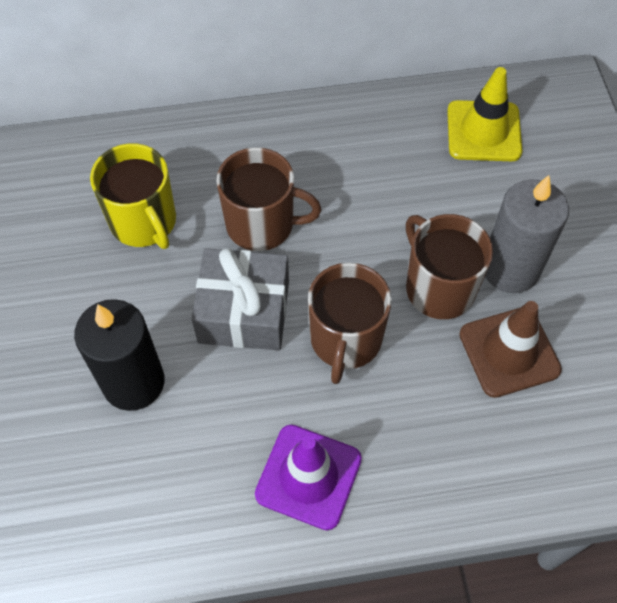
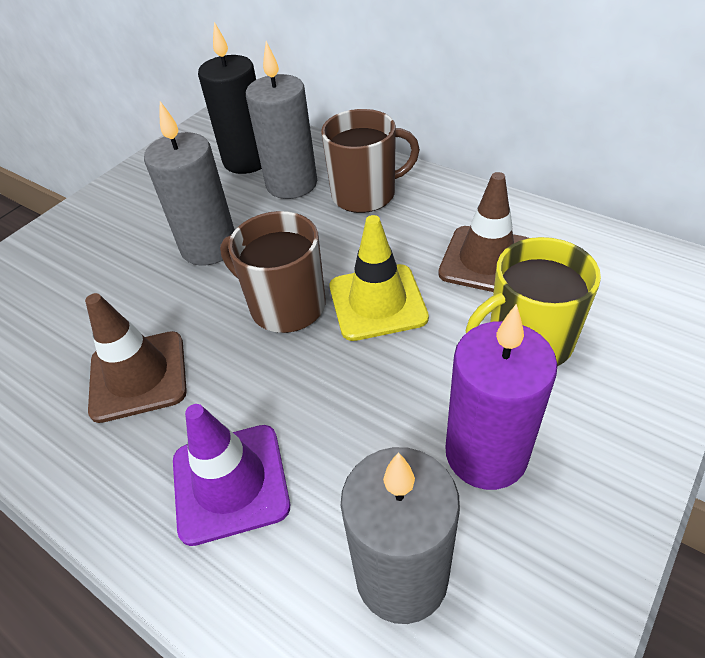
brown mug: [216,147,321,251] [308,263,392,384] [406,214,493,319] = 3 -> [220,211,326,333] [321,109,420,213] = 2
brown traffic cone: [459,301,562,398] = 1 -> [85,293,187,423] [438,172,529,292] = 2
grey candle: [485,175,569,293] = 1 -> [144,101,235,266] [246,41,317,199] [340,447,460,624] = 3
grey gift: [192,248,289,350] = 1 -> none = 0
purple candle: none = 0 -> [445,304,558,490] = 1

